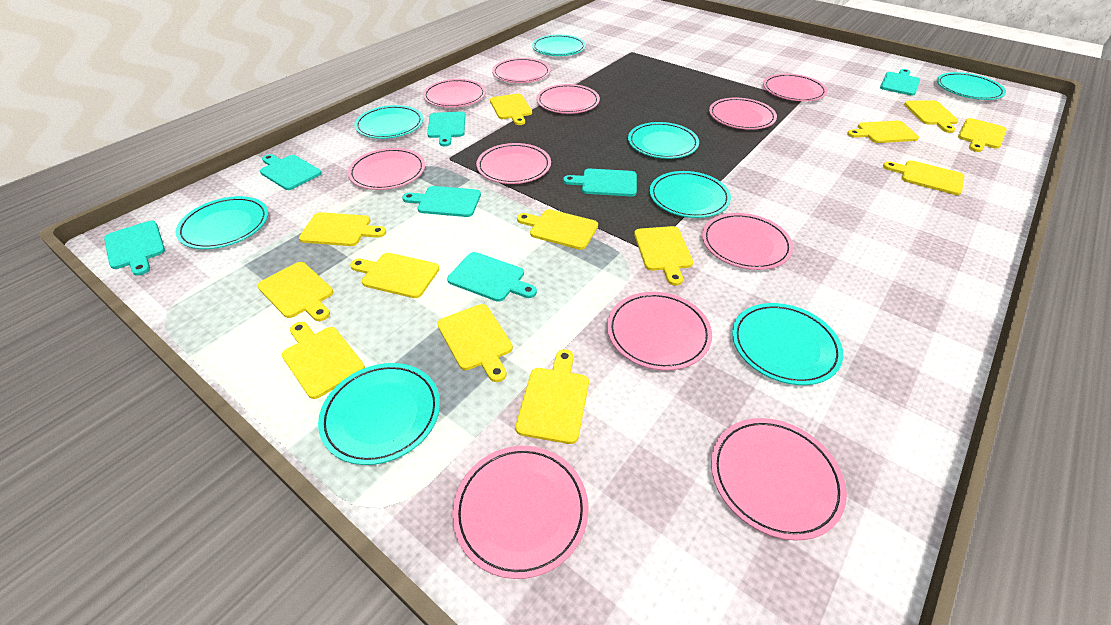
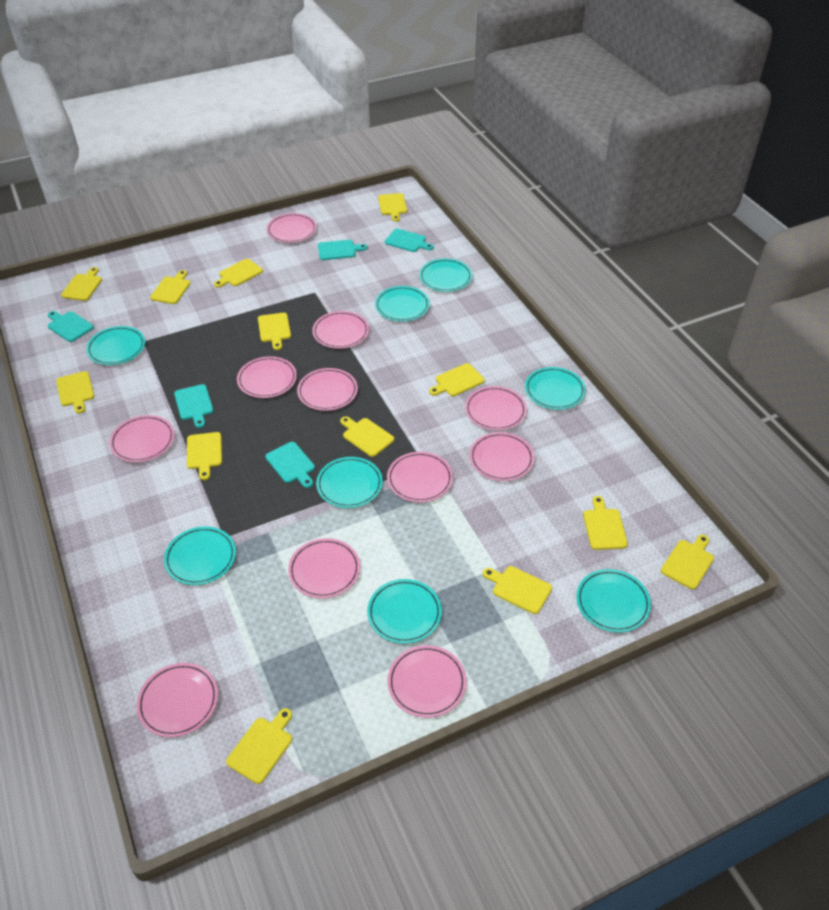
turquoise cutting board: [104,221,165,276] [260,154,322,190] [402,186,481,217] [427,112,465,146] [447,252,537,302] [563,169,637,196] [880,69,920,96] = 7 -> [48,311,94,342] [174,384,213,428] [265,442,315,488] [318,240,367,260] [385,229,434,252] = 5

